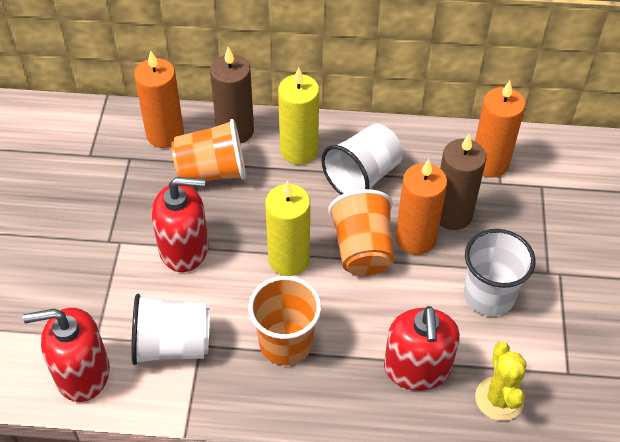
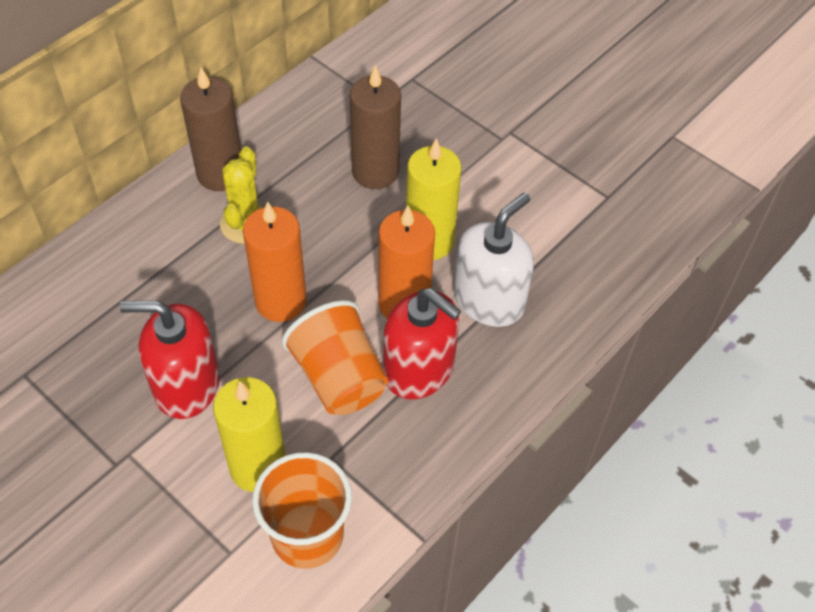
orange candle: [134,51,184,148] [396,159,447,255] [475,81,525,177] = 3 -> [243,201,307,322] [379,206,435,318] = 2
orange cup: [171,119,246,181] [248,276,321,365] [328,189,394,276] = 3 -> [252,452,352,569] [282,300,388,415] = 2
red soap dispenser: [23,308,110,402] [152,177,209,272] [384,306,460,391] = 3 -> [120,301,220,419] [383,288,461,399] = 2
white cup: [132,294,210,365] [321,124,403,195] [464,229,536,316] = 3 -> none = 0
white soap dispenser: none = 0 -> [454,193,534,327] = 1

